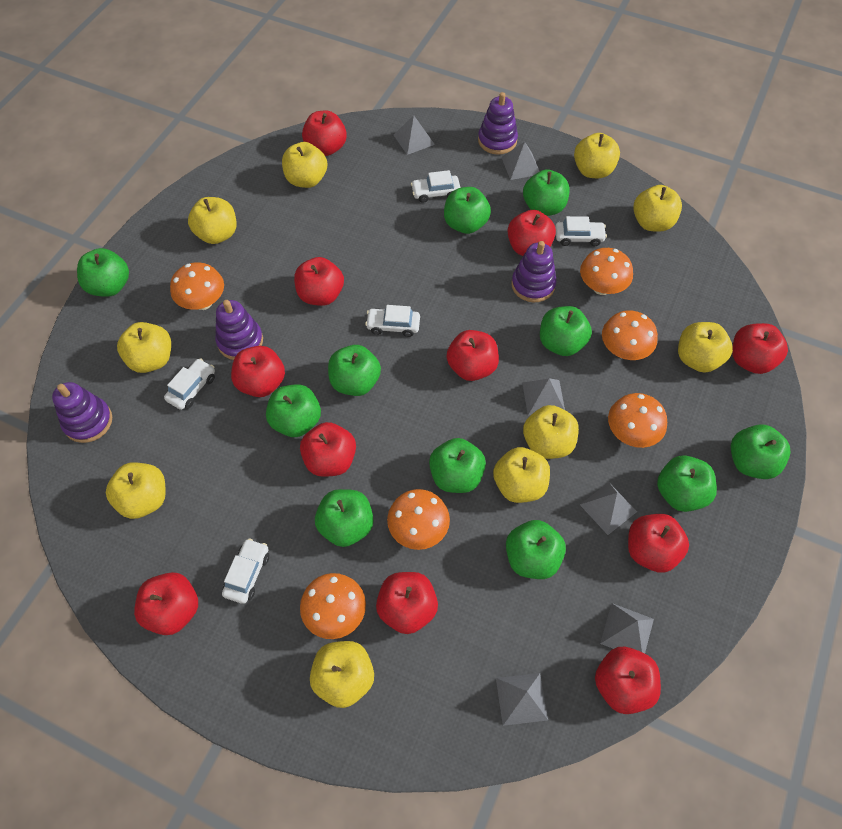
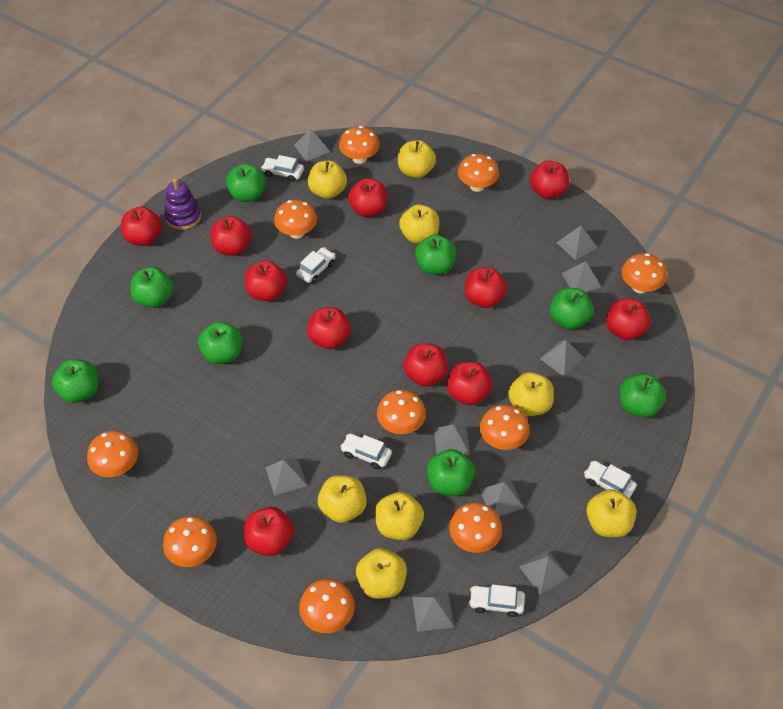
green apple: [77,248,129,297] [266,385,321,437] [315,489,374,547] [328,345,381,396] [429,438,486,493] [444,187,491,234] [506,520,566,579] [523,169,569,216] [540,306,592,356] [657,455,717,512] [731,424,790,479] = 11 -> [52,359,98,403] [130,267,174,308] [198,322,243,364] [226,164,266,202] [415,235,456,275] [427,449,475,496] [550,288,593,329] [620,373,666,418] = 8
grey pyramid: [394,115,435,155] [496,673,548,726] [502,142,540,180] [523,378,565,415] [580,482,637,535] [600,603,654,653] = 6 -> [265,458,307,496] [294,128,330,161] [412,593,454,632] [434,424,470,455] [479,480,524,516] [519,549,569,595] [540,340,584,377] [556,226,597,260] [562,261,601,292] = 9
orange mushroom: [170,262,224,310] [300,573,366,639] [387,489,450,550] [580,248,633,295] [602,310,658,360] [608,393,667,448] = 6 -> [87,431,138,477] [163,516,217,567] [274,200,317,239] [299,579,355,633] [339,126,380,164] [377,390,426,434] [449,503,502,553] [458,154,499,192] [480,405,530,450] [621,253,667,293] = 10
purple stacking toy: [52,382,112,443] [215,300,263,360] [478,92,518,155] [511,241,557,302] = 4 -> [164,178,201,230] = 1
yellow apple: [106,462,166,519] [117,322,171,373] [188,197,236,244] [282,142,327,188] [310,641,374,708] [493,447,550,503] [523,405,579,459] [574,133,620,178] [633,185,682,232] [678,322,733,372] = 10 -> [308,161,347,199] [318,475,367,523] [356,548,407,599] [375,492,424,540] [398,140,436,178] [399,204,439,244] [508,372,554,416] [586,489,636,538] = 8

